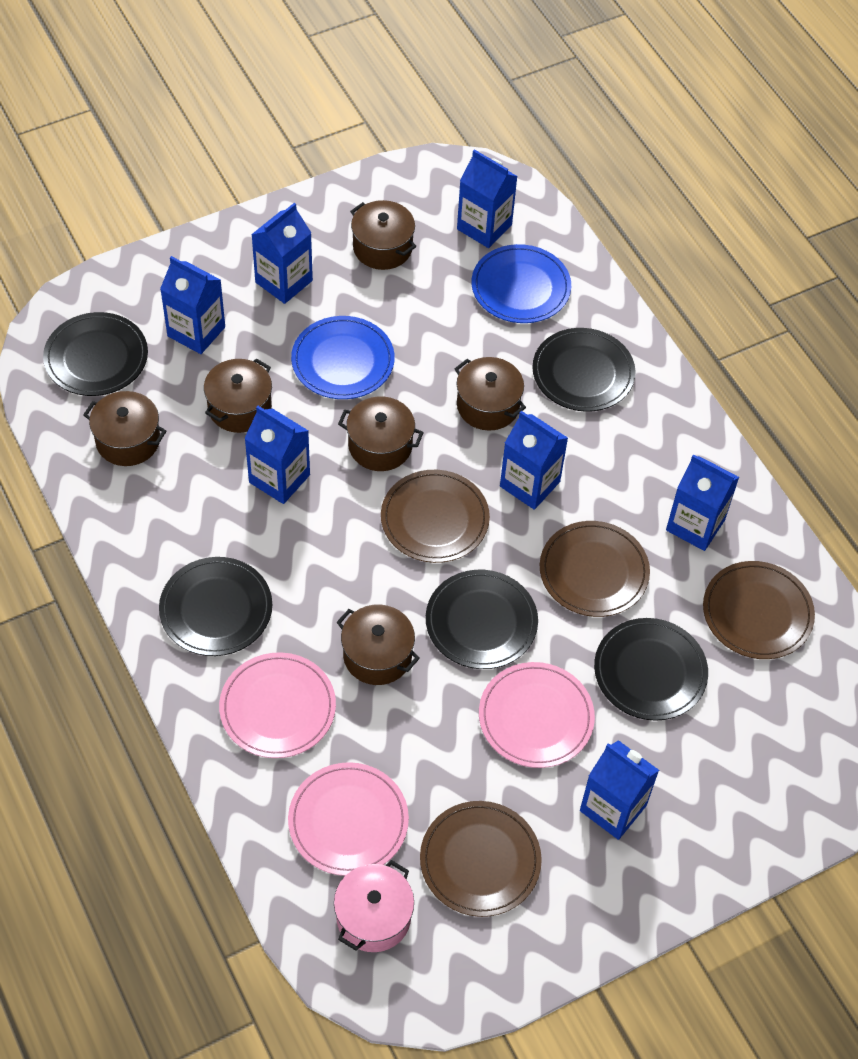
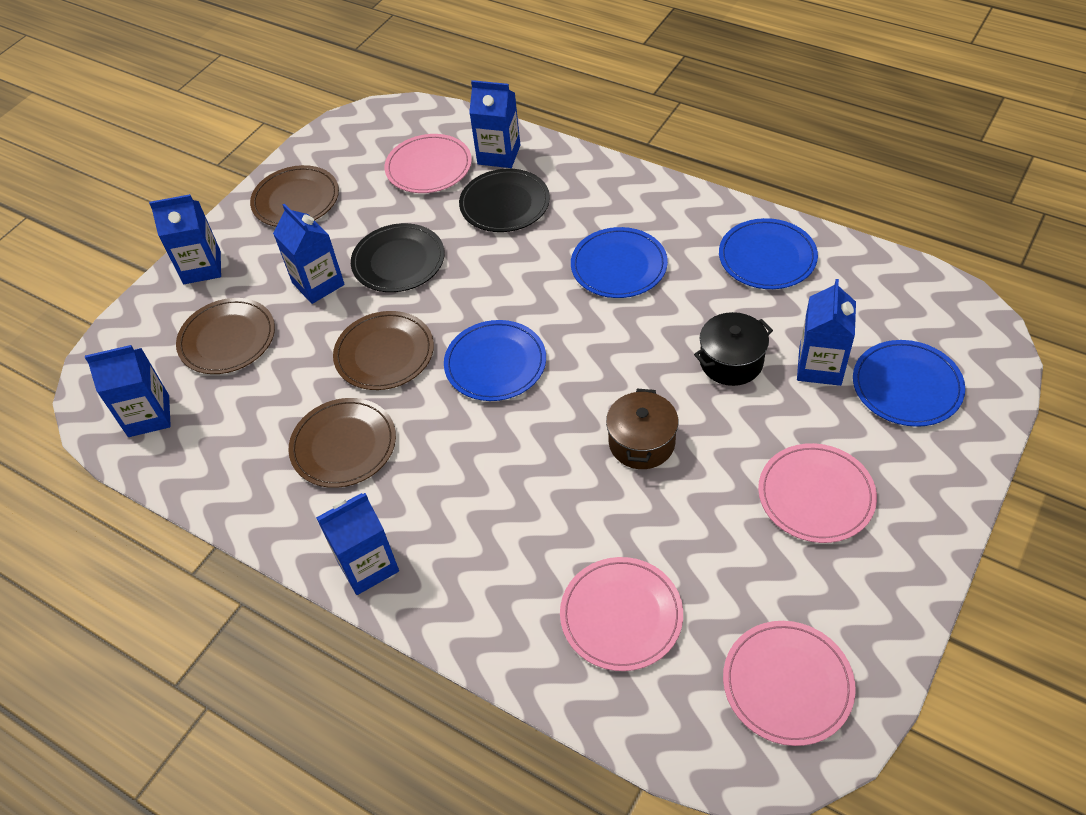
black plate: [43,312,148,396] [159,557,272,656] [426,570,538,669] [532,328,636,412] [594,618,708,721] = 5 -> [351,223,445,292] [459,169,550,232] = 2
black pot: none = 0 -> [694,312,773,386] = 1
blue carton: [160,256,225,354] [244,406,310,504] [251,203,313,304] [457,149,518,248] [500,411,568,510] [580,740,659,840] [666,454,739,551] = 7 -> [85,345,171,437] [149,194,221,284] [273,203,345,304] [316,493,399,595] [469,80,520,168] [797,279,856,386] = 6
blue plate: [291,316,395,399] [472,244,571,323] = 2 -> [444,320,546,401] [571,227,668,298] [719,218,818,289] [853,340,965,427] = 4
brown pot: [83,391,167,466] [204,358,272,433] [337,604,420,685] [338,396,424,471] [350,200,416,270] [455,357,526,431] = 6 -> [606,389,679,469] = 1
pink plate: [219,652,336,758] [288,762,409,876] [479,662,595,768] = 3 -> [384,134,472,193] [560,557,683,671] [723,621,856,746] [758,443,877,543] = 4
pink pot: [334,860,414,952] = 1 -> none = 0

